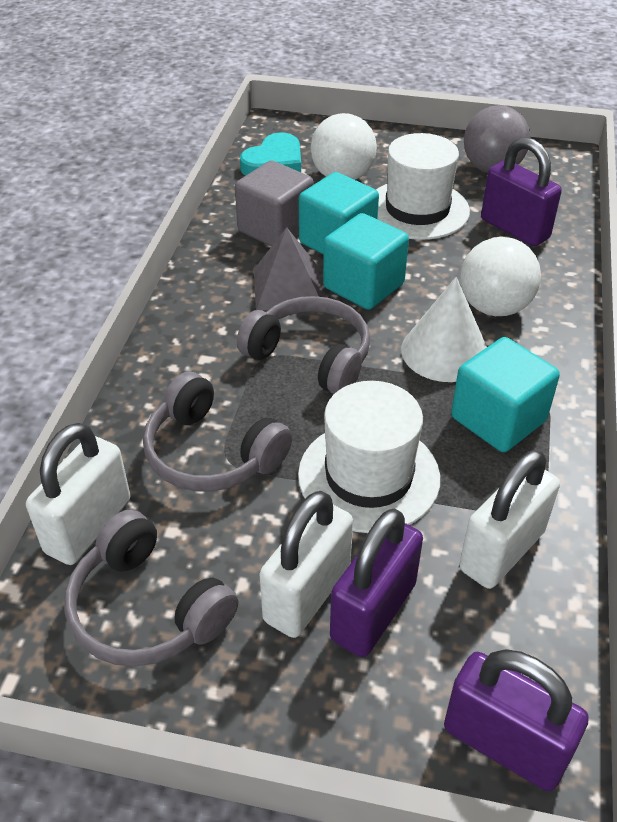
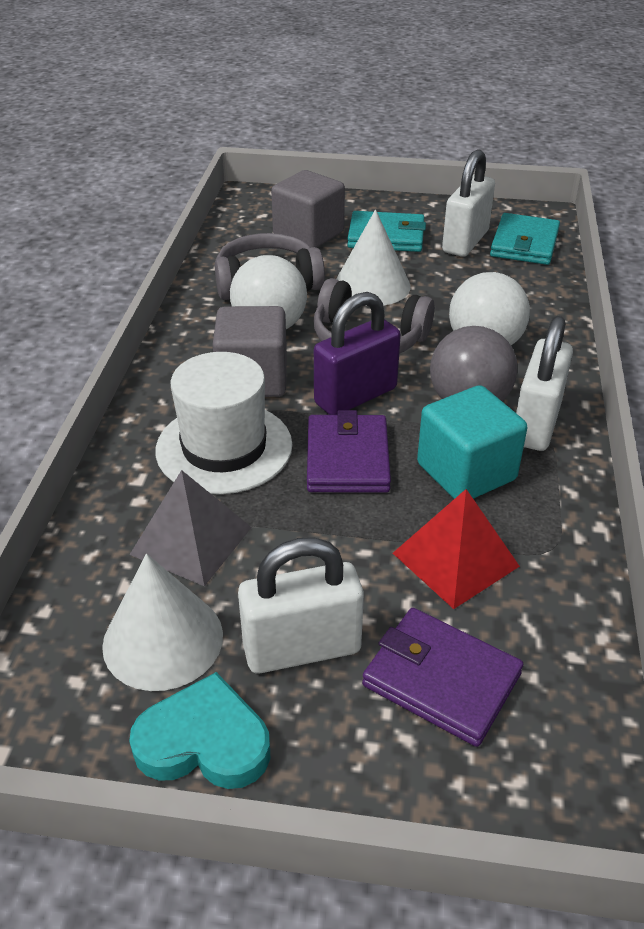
grey cube: [235,161,314,247] = 1 -> [213,306,287,397] [271,170,345,248] = 2
grey headphones: [64,509,238,667] [143,372,292,492] [237,296,370,394] = 3 -> [215,233,325,300] [314,278,435,354] = 2
purple padlock: [330,509,423,657] [444,649,589,791] [481,137,562,247] = 3 -> [314,292,401,415] = 1
purple wallet: none = 0 -> [307,410,391,493] [362,608,523,747] = 2
red pyramid: none = 0 -> [393,489,520,609] = 1
turquoise cube: [299,172,379,255] [323,213,409,310] [451,337,560,452] = 3 -> [417,385,527,499] = 1
turquoise wallet: none = 0 -> [347,211,426,252] [490,213,560,265] = 2
white cone: [401,277,487,382] = 1 -> [102,554,223,691] [336,210,411,306] = 2
white hat: [298,381,440,533] [376,133,470,240] = 2 -> [156,352,292,494] = 1

